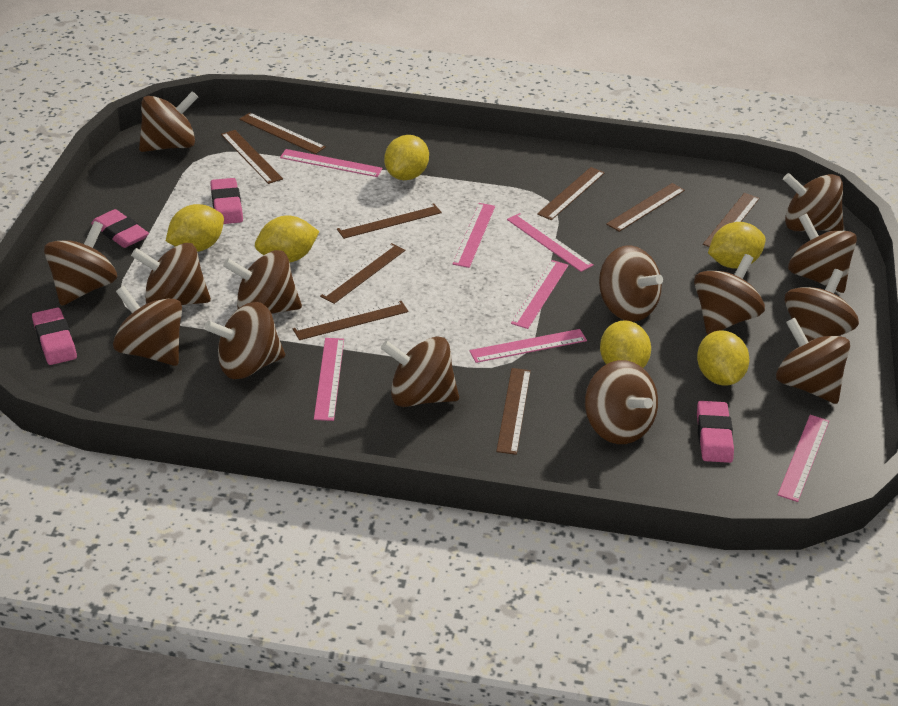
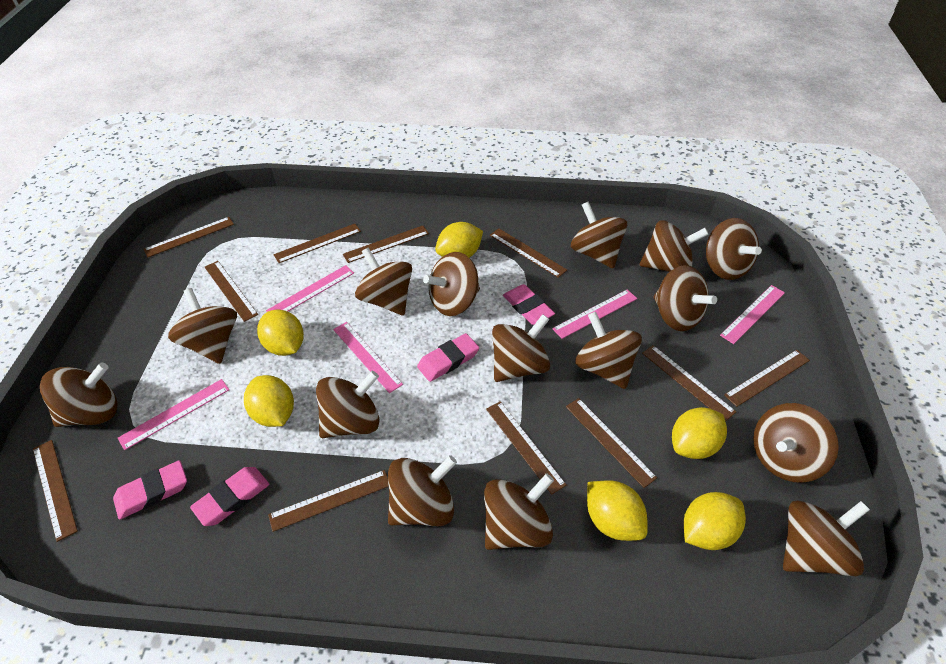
brown ruler: [221,130,283,184] [239,113,326,154] [293,301,409,340] [320,243,405,304] [337,203,442,239] [496,368,531,455] [537,167,605,220] [606,183,685,232] [703,193,760,247] = 9 -> [33,440,78,542] [143,217,234,257] [205,261,258,322] [268,470,389,532] [274,224,361,263] [343,226,429,263] [486,401,567,495] [490,228,567,278] [566,398,657,488] [642,345,736,421] [724,350,810,407] = 11
brown spinning top: [44,221,117,306] [113,286,182,366] [131,243,211,305] [139,91,198,152] [205,302,285,379] [223,250,302,314] [381,336,459,407] [585,360,658,444] [599,245,663,322] [694,254,765,335] [776,318,850,404] [783,173,844,231] [785,269,859,342] [788,213,857,293] = 14 -> [40,362,118,427] [168,288,237,364] [316,371,380,438] [355,247,412,316] [388,455,457,526] [423,252,480,316] [484,473,554,550] [492,314,550,382] [571,202,627,269] [575,312,642,389] [639,220,709,272] [654,265,717,331] [706,218,762,280] [753,403,839,483] [783,500,870,576] = 15
pink ruler: [280,149,383,177] [314,338,344,421] [452,203,495,268] [469,329,587,363] [507,213,594,272] [511,260,569,329] [778,415,829,502] = 7 -> [118,379,229,450] [266,265,354,312] [333,322,403,393] [552,289,637,339] [720,285,785,344] = 5

